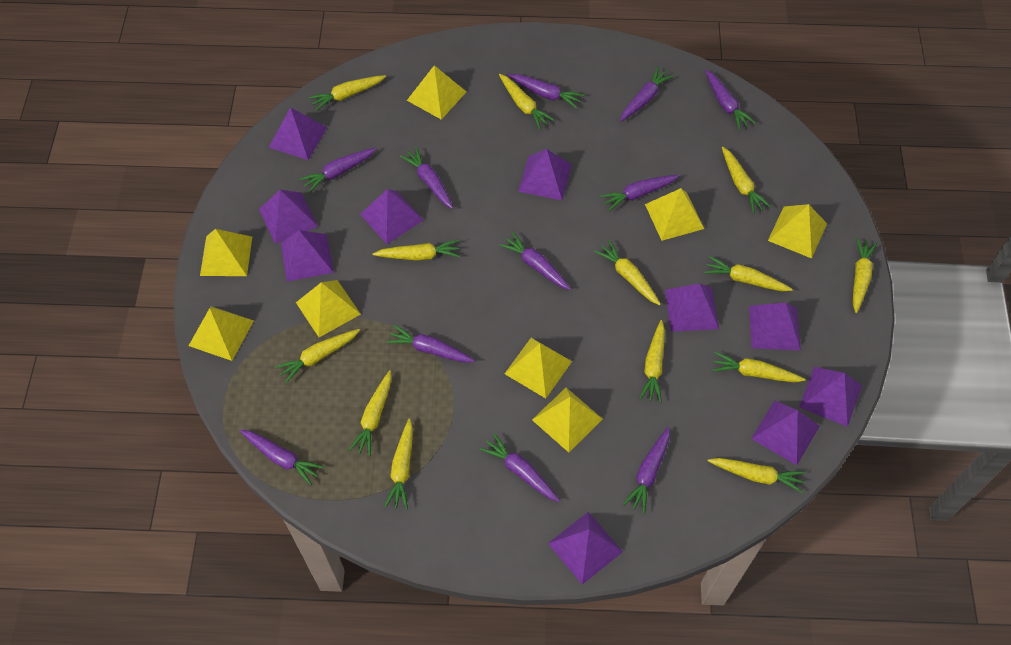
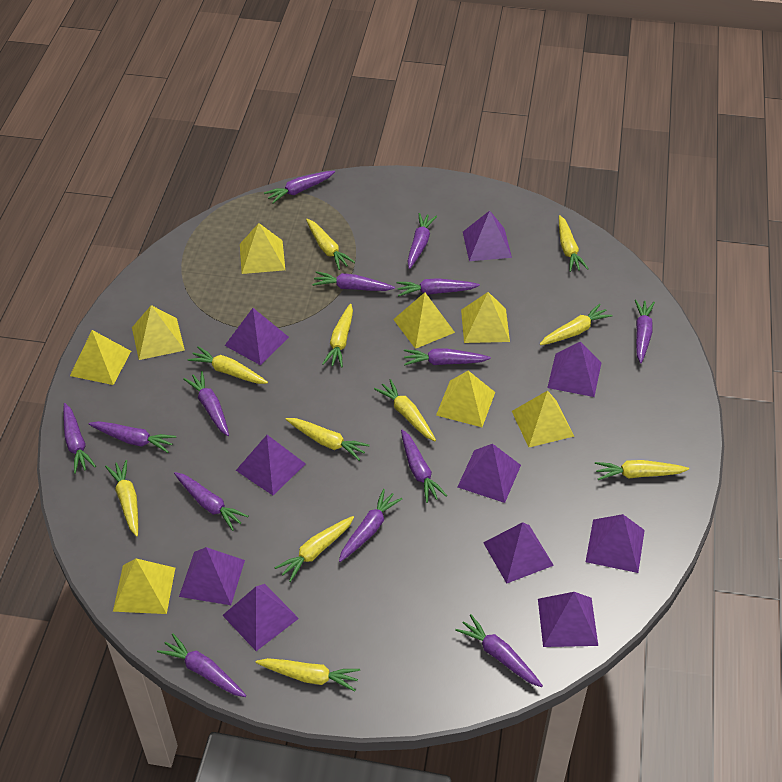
purple carrot: [240,430,324,486] [299,148,377,193] [386,325,475,363] [400,147,453,209] [480,433,560,502] [499,232,571,290] [508,74,584,109] [600,175,680,211] [620,67,674,121] [623,427,670,514] [705,70,756,130] = 11 -> [63,403,96,474] [89,421,176,453] [157,634,246,697] [174,472,249,531] [183,371,229,436] [264,171,335,204] [312,271,395,291] [339,489,402,562] [397,278,480,296] [401,429,447,503] [404,349,491,365] [407,213,437,269] [455,614,543,687] [635,300,655,363] = 14
yellow carrot: [275,329,360,383] [308,75,386,111] [349,370,391,456] [373,239,460,261] [384,418,413,509] [499,74,555,130] [594,240,661,305] [639,320,665,403] [704,256,793,291] [708,458,805,493] [712,352,806,382] [722,147,771,214] [853,238,877,313] = 13 -> [105,460,138,537] [187,346,268,384] [256,658,360,692] [274,516,354,582] [286,418,370,461] [306,219,355,270] [322,304,353,368] [374,379,436,441] [540,304,613,345] [559,215,588,272] [595,460,689,480] = 11

